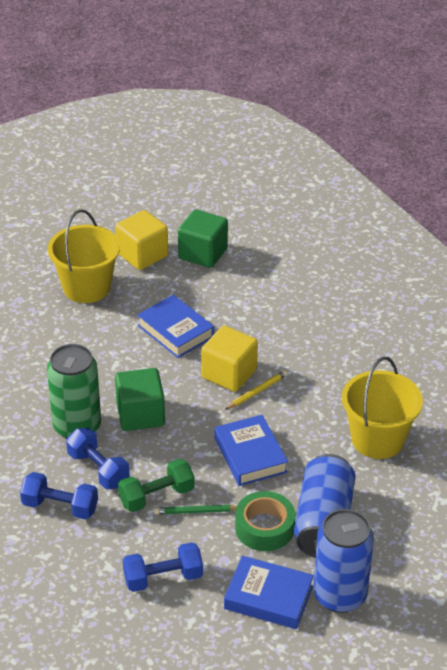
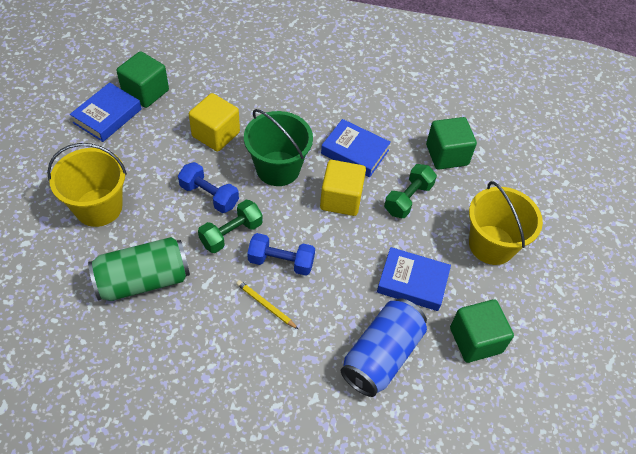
blue can: [294,454,355,558] [313,509,374,613] = 2 -> [341,298,427,397] = 1
blue dumbbell: [20,472,98,520] [66,428,130,489] [123,542,203,592] = 3 -> [178,162,239,213] [247,233,315,276] = 2
green bucket: none = 0 -> [244,109,313,186] = 1
green cube: [115,368,165,431] [178,209,228,268] = 2 -> [116,51,169,108] [426,117,477,170] [450,299,514,363] = 3
green dumbbell: [118,459,195,512] = 1 -> [198,200,263,253] [384,164,437,218] = 2
green pencil: [154,505,237,514] = 1 -> none = 0
green tape: [235,491,295,551] = 1 -> none = 0

